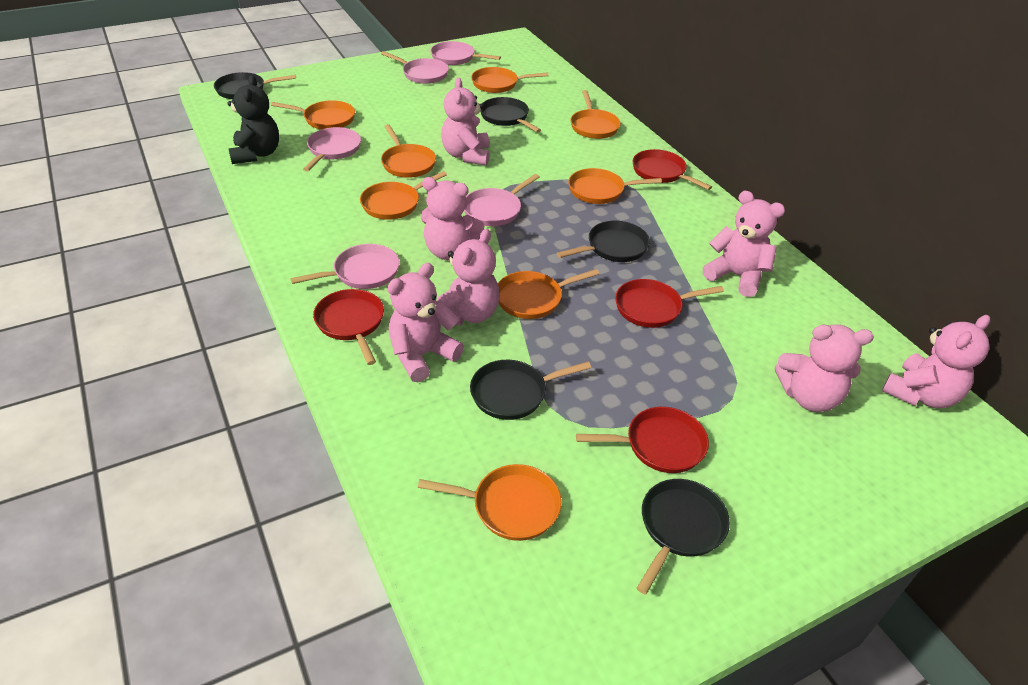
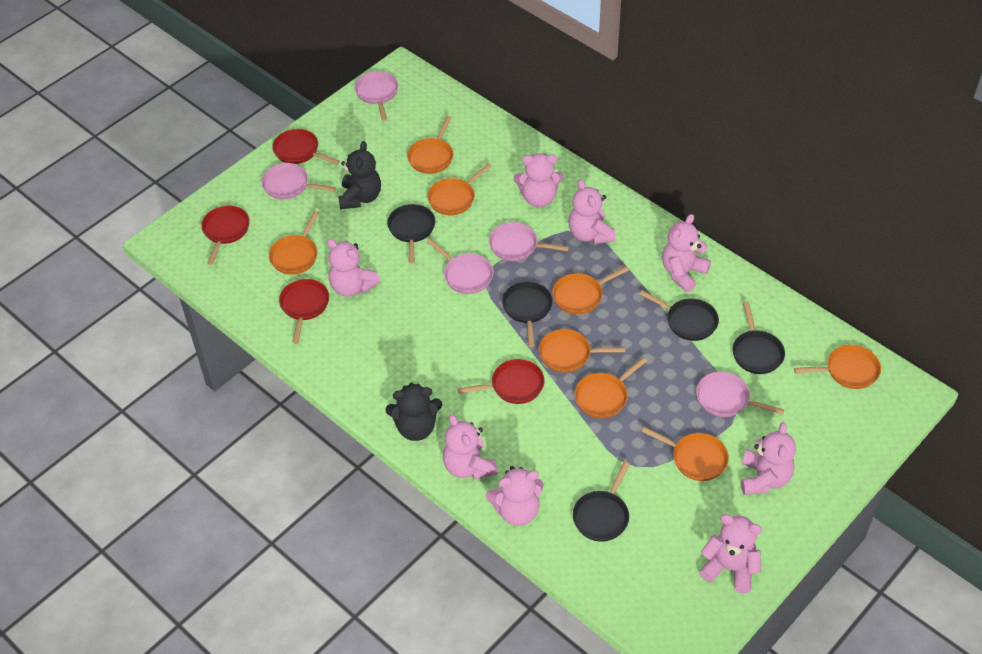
black teddy bear: [227,75,279,164] = 1 -> [338,141,381,209] [385,382,442,441] = 2
pink teddy bear: [387,263,464,382] [421,177,484,260] [436,229,500,326] [441,78,490,165] [703,191,785,297] [775,325,874,412] [882,315,990,408] = 7 -> [327,239,380,297] [443,414,498,479] [486,466,543,526] [514,153,564,207] [569,179,616,244] [662,214,711,292] [699,514,762,593] [741,422,796,495] = 8

